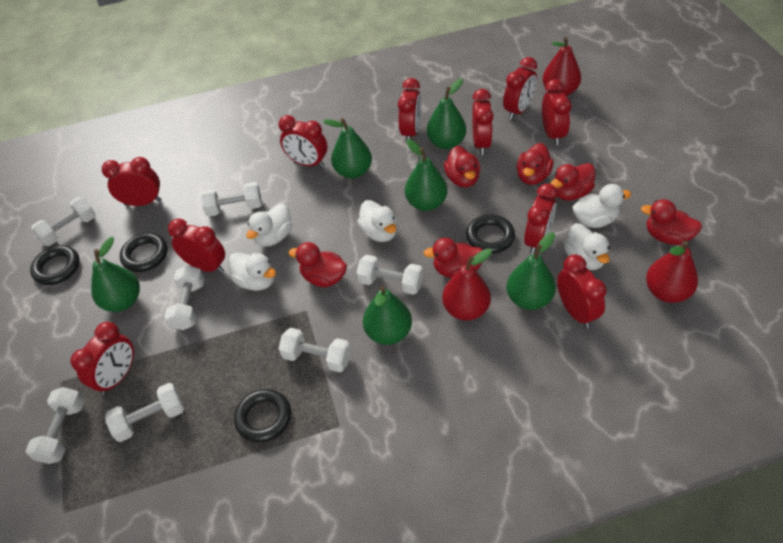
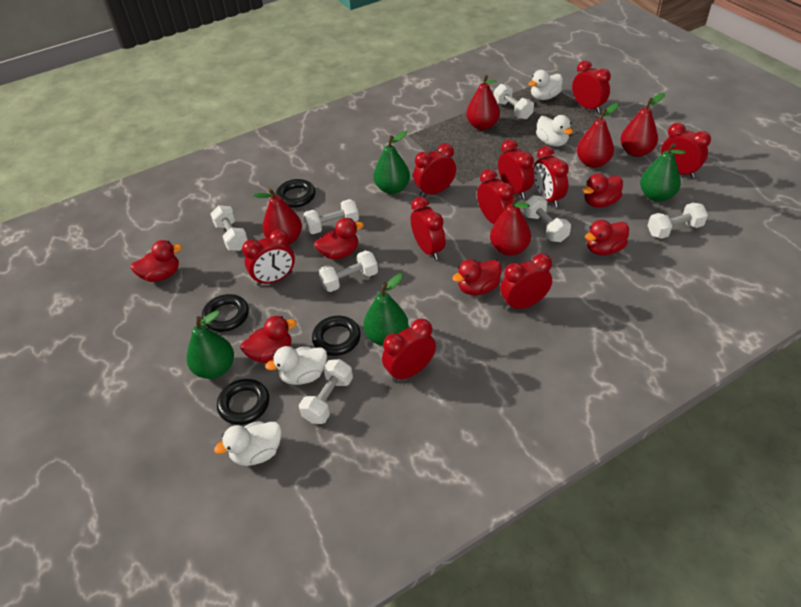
green pear: [91,237,140,312] [323,118,372,179] [363,286,412,345] [405,139,447,211] [427,79,466,149] [506,232,556,310] = 6 -> [187,310,234,379] [363,274,409,346] [373,131,410,194] [640,143,686,202] = 4
red pear: [442,248,492,321] [543,37,581,96] [646,240,698,303] = 3 -> [253,188,302,245] [466,75,500,130] [490,196,531,256] [577,103,619,168] [620,93,665,157] = 5
white duck: [228,253,276,291] [246,204,292,247] [357,200,397,242] [564,223,610,270] [573,184,631,228] = 5 -> [214,421,282,466] [265,346,327,385] [529,70,563,100] [536,115,573,146] = 4

